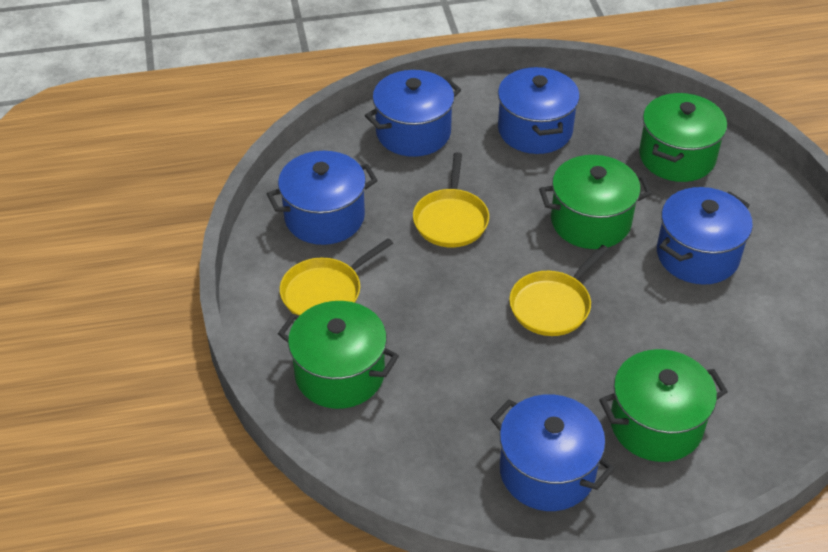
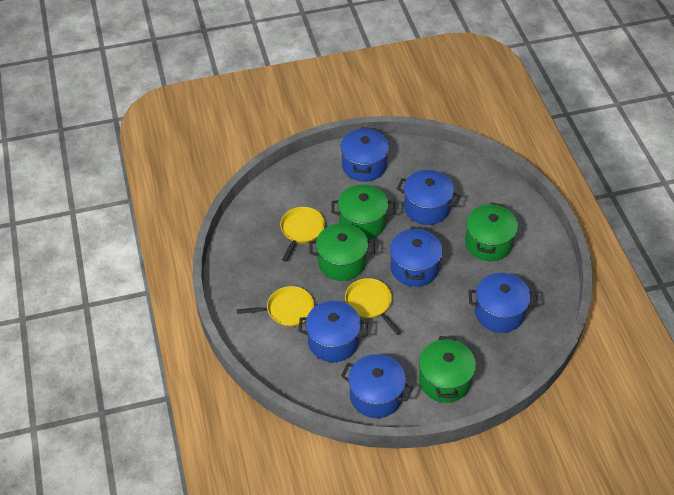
blue pot: [267,151,378,245] [365,70,461,157] [490,394,615,511] [498,66,580,154] [657,187,753,285] = 5 -> [298,301,368,362] [340,127,389,182] [341,354,413,418] [390,226,443,287] [397,170,461,225] [469,273,537,333] = 6

